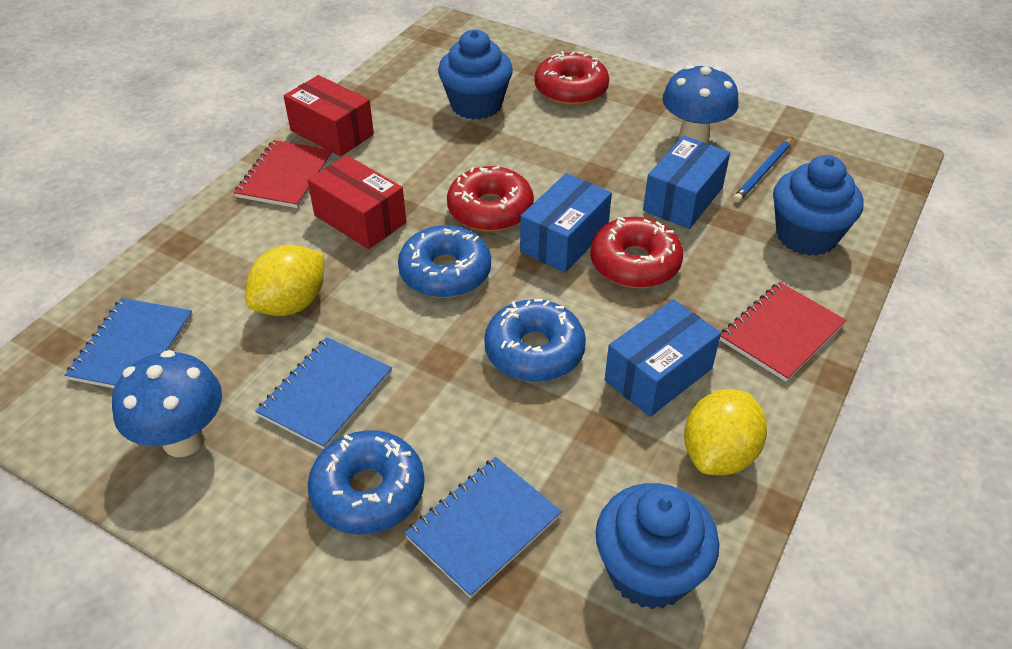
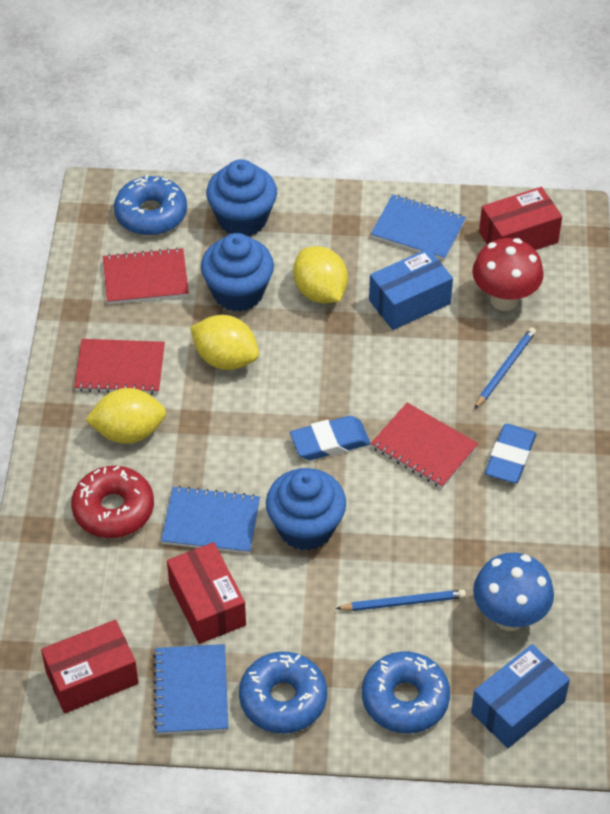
blue box: [520,173,612,273] [605,299,721,417] [643,136,730,229] = 3 -> [369,249,453,330] [471,644,570,748] = 2
blue eraser: none = 0 -> [290,416,370,460] [485,424,536,483] = 2
blue mushroom: [112,350,222,457] [662,65,739,143] = 2 -> [473,553,554,631] = 1
blue pencil: [733,137,793,203] = 1 -> [336,590,466,611] [475,327,536,409] = 2
red box: [284,75,374,157] [307,155,406,249] = 2 -> [41,620,139,714] [167,542,246,644] [479,187,562,250] = 3
red donut: [447,166,534,232] [535,51,609,106] [590,217,683,288] = 3 -> [71,466,154,538] = 1
red mushroom: none = 0 -> [472,238,544,311] = 1
red notebook: [234,140,333,208] [720,282,846,382] = 2 -> [74,339,165,395] [103,247,189,304] [371,403,479,488] = 3
yellow lemon: [245,245,324,316] [684,389,767,475] = 2 -> [86,388,166,444] [190,315,259,370] [293,246,348,303] = 3

